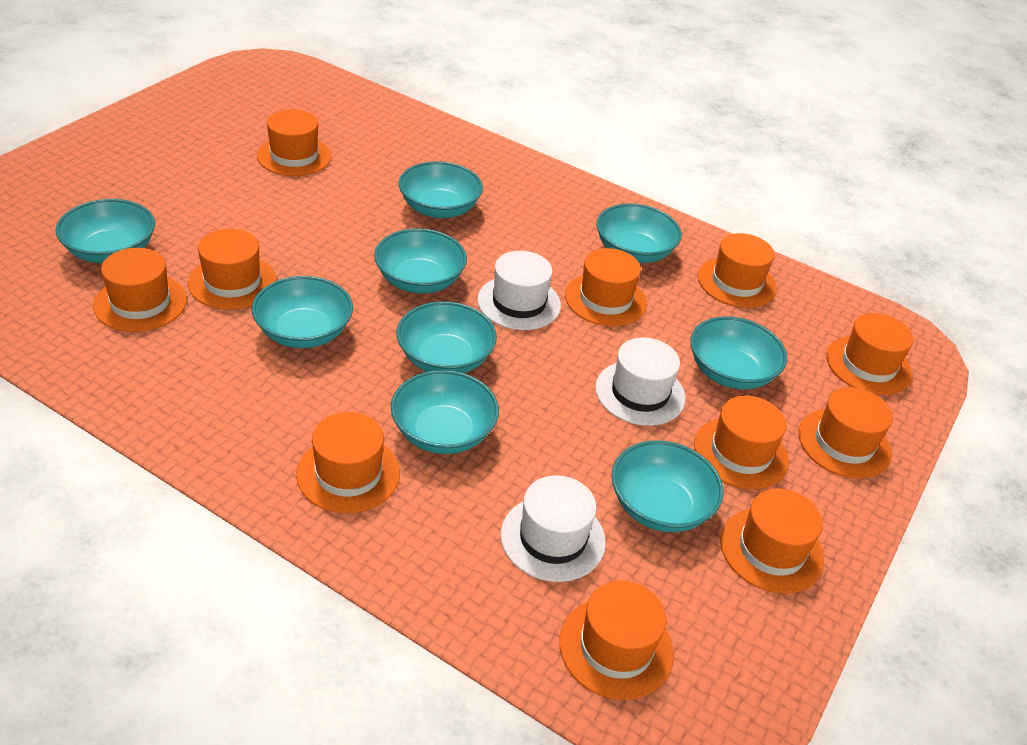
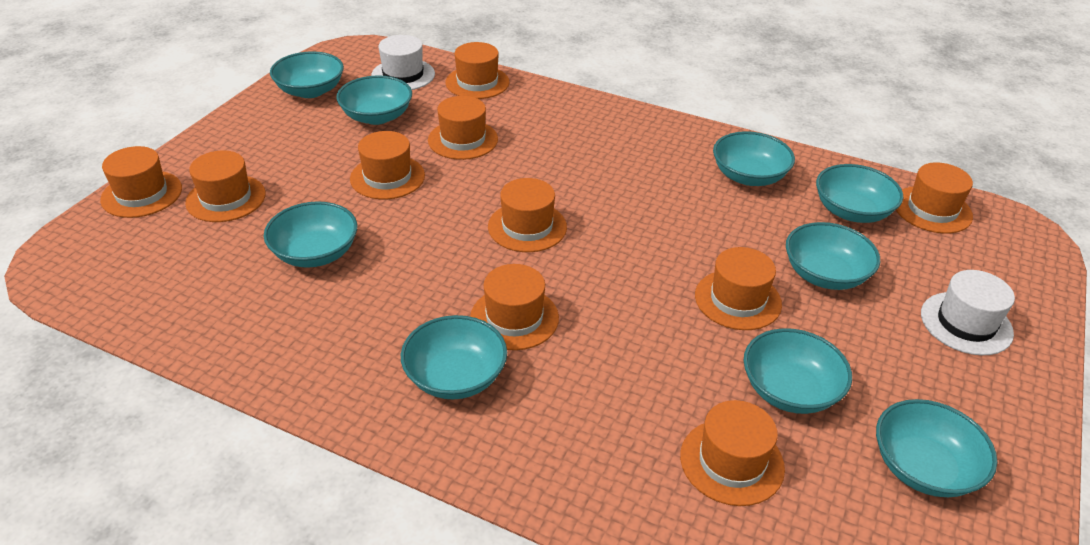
orange hat: [93,248,187,332] [188,229,276,310] [257,109,332,176] [296,412,400,513] [559,580,674,700] [565,248,647,326] [694,395,789,489] [698,233,777,308] [720,488,824,594] [798,387,892,479] [826,313,914,395] = 11 -> [100,146,182,218] [185,150,266,222] [350,131,425,199] [428,96,498,160] [445,42,509,99] [470,264,559,350] [488,178,567,252] [680,400,785,506] [695,247,782,330] [896,162,973,234] = 10
white hat: [477,251,561,330] [501,475,606,582] [595,337,686,426] = 3 -> [371,35,435,90] [921,270,1015,355] = 2

